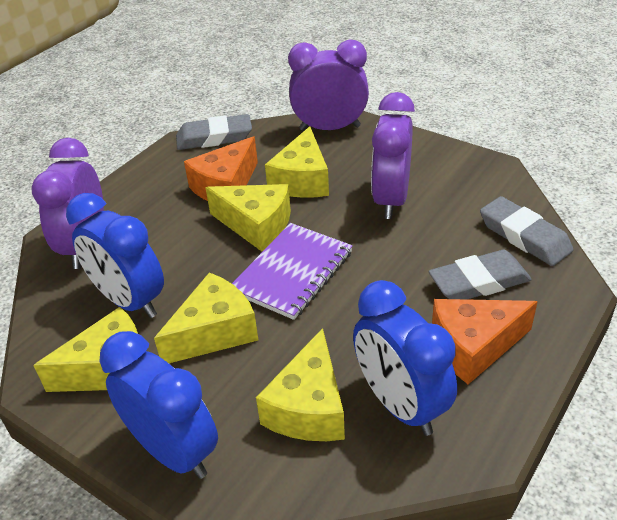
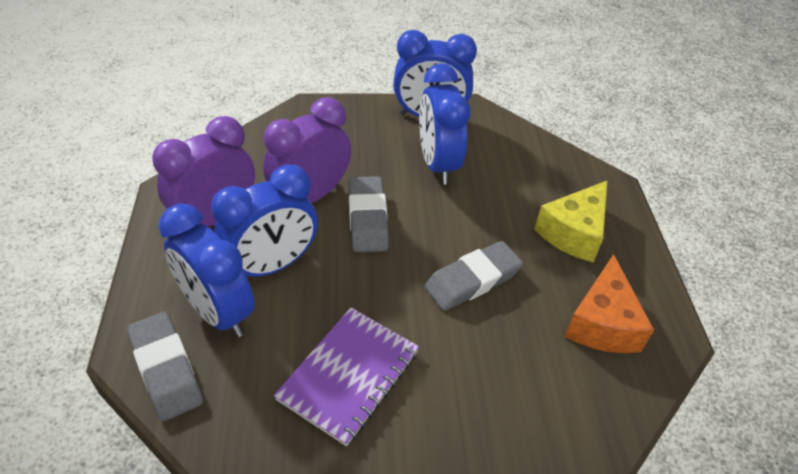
blue clock: [66,193,164,318] [100,331,218,479] [353,280,457,436] = 3 -> [159,204,255,337] [211,165,318,277] [393,30,477,117] [419,63,470,185] = 4
orange cheese: [184,136,258,201] [432,299,538,384] = 2 -> [565,254,654,353] = 1
purple clock: [31,138,104,269] [288,40,369,131] [371,92,415,219] = 3 -> [152,116,255,227] [263,97,351,203] = 2
yellow cheese: [33,307,138,392] [154,273,258,363] [205,184,291,251] [256,328,345,441] [265,126,329,198] = 5 -> [534,180,608,262] = 1

